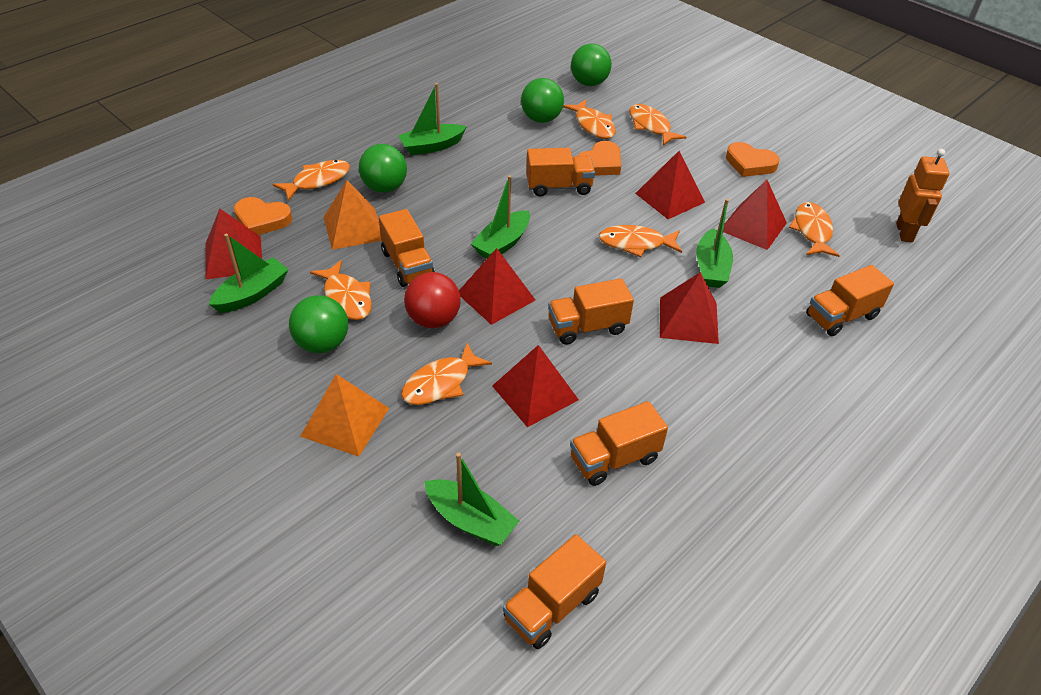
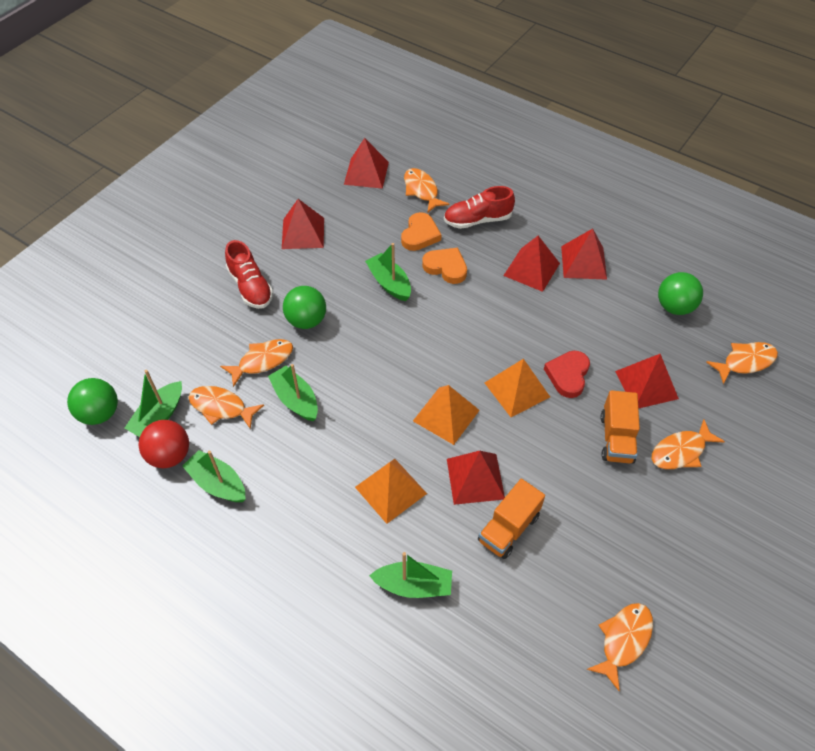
green ball: [289,295,348,353] [359,144,407,193] [521,78,564,123] [571,43,612,86] = 4 -> [67,378,118,425] [283,286,326,329] [658,272,703,315] = 3
orange fish: [273,160,350,201] [310,260,372,320] [401,343,492,405] [563,100,616,139] [599,225,682,257] [629,104,686,146] [789,202,840,257] = 7 -> [188,386,264,429] [220,339,293,387] [404,168,450,213] [586,603,653,691] [652,419,725,469] [706,342,778,384] = 6
orange heart: [234,197,292,235] [577,141,621,176] [726,142,780,177] = 3 -> [401,212,441,251] [422,248,467,284] = 2
orange pyramid: [300,374,389,457] [324,180,381,250] = 2 -> [355,459,427,524] [413,385,480,445] [485,359,550,417] = 3
orange robot: [896,149,949,242] = 1 -> none = 0
orange truck: [379,209,435,287] [503,534,606,649] [526,148,595,197] [548,278,634,345] [570,401,668,486] [806,265,894,336] = 6 -> [478,479,545,559] [600,390,640,464] = 2
red heart: none = 0 -> [544,351,590,398] = 1
red shoe: none = 0 -> [225,240,273,309] [444,186,515,229] = 2

